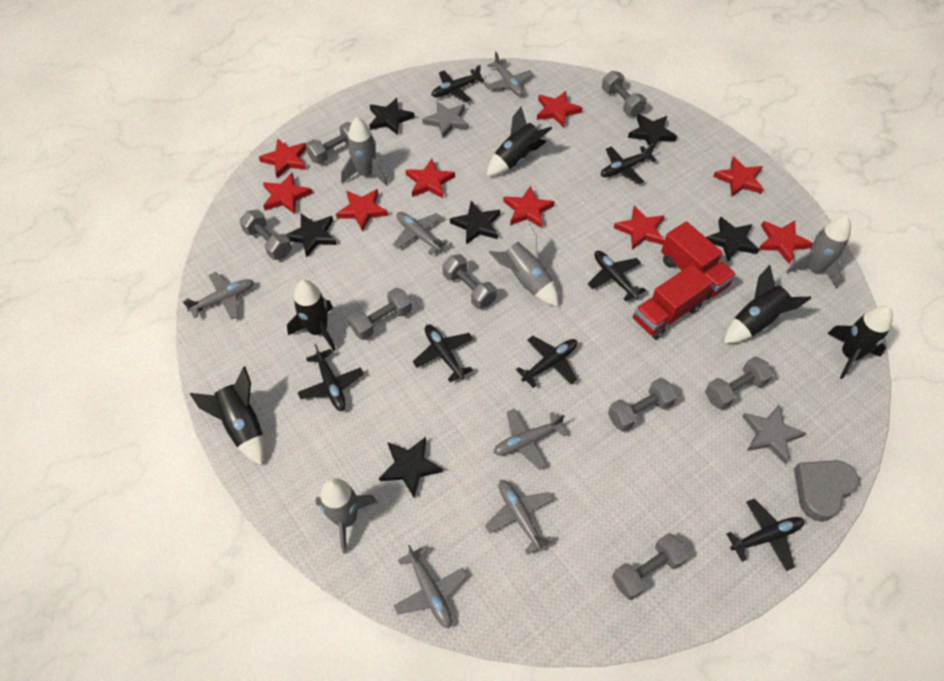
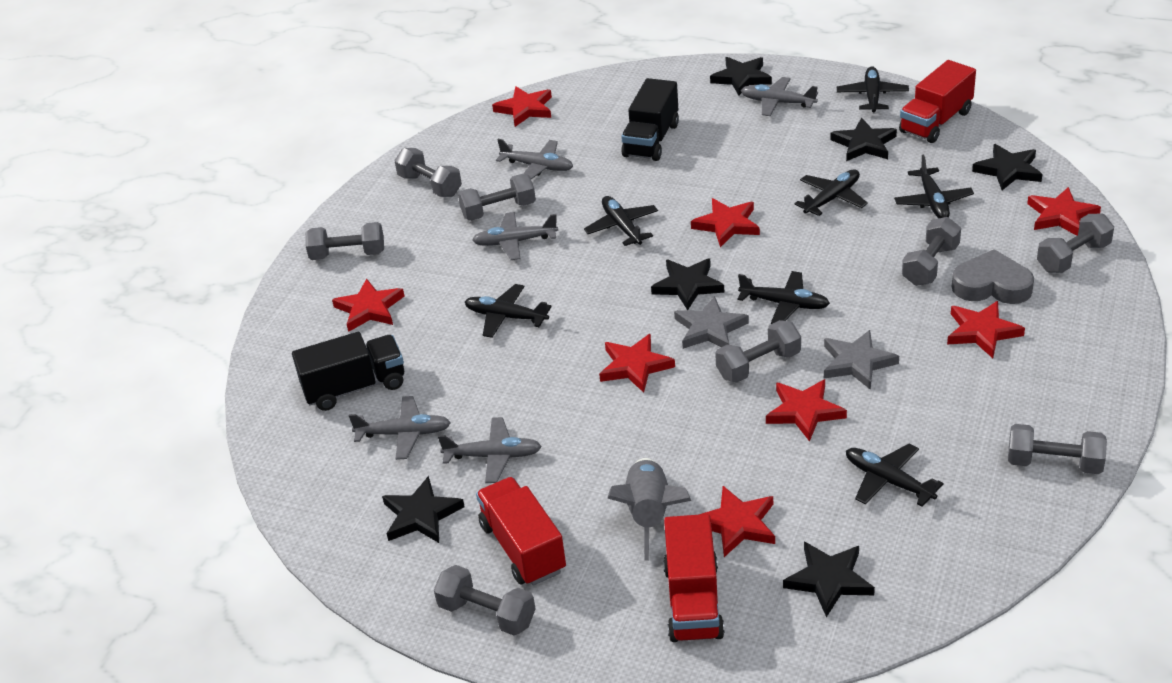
black rocket: [190,366,265,465] [287,280,336,351] [487,107,552,176] [724,265,811,343] [827,306,893,379] = 5 -> none = 0
black truck: none = 0 -> [292,332,404,411] [621,78,679,161] = 2
grey plane: [183,272,254,319] [393,212,448,255] [393,545,467,628] [485,52,533,96] [485,480,554,555] [493,409,567,470] = 6 -> [349,396,451,460] [438,417,542,483] [472,212,558,260] [496,139,573,179] [741,77,818,116] = 5
grey rocket: [315,478,377,554] [341,117,388,186] [488,223,558,306] [786,216,851,288] = 4 -> [607,458,691,561] = 1
red star: [259,138,306,178] [263,173,313,214] [336,189,388,231] [405,159,455,198] [503,186,555,228] [537,91,582,127] [614,206,665,250] [713,156,764,197] [759,220,813,264] = 9 -> [332,279,404,332] [492,86,552,127] [599,334,675,393] [691,198,760,247] [699,486,775,557] [766,379,847,442] [947,301,1025,358] [1027,187,1101,236] = 8
red truck: [633,264,713,339] [661,221,736,300] = 2 -> [476,477,566,586] [663,514,725,642] [899,60,976,143] = 3

